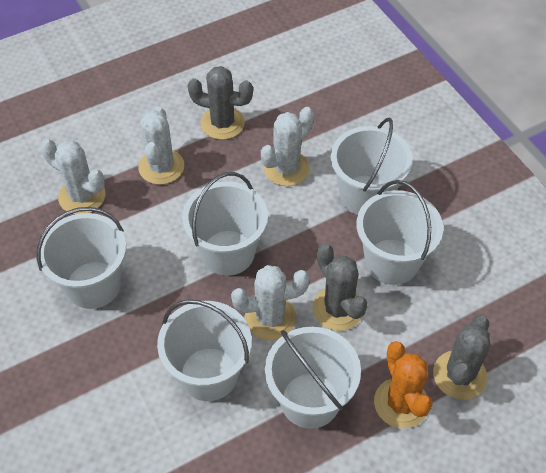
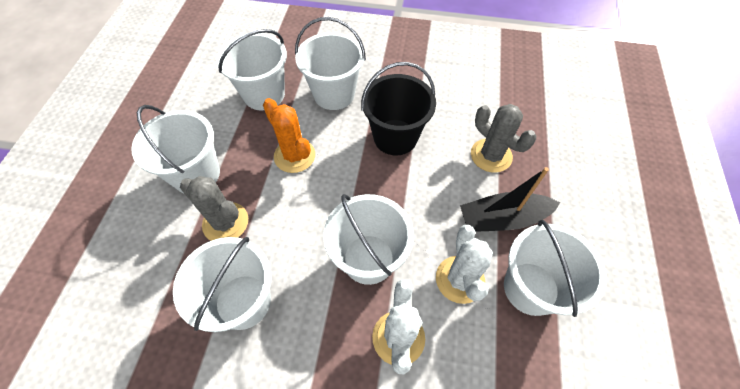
black boat: none = 0 -> [460,167,560,232] = 1
black bucket: none = 0 -> [361,62,436,155] = 1
grey cactus: [188,66,253,140] [313,243,368,331] [433,315,490,400] = 3 -> [180,176,248,241] [471,104,536,173] = 2
white cactus: [40,139,105,214] [138,107,184,185] [231,265,310,340] [261,107,314,186] = 4 -> [372,279,425,374] [436,225,493,304] = 2

